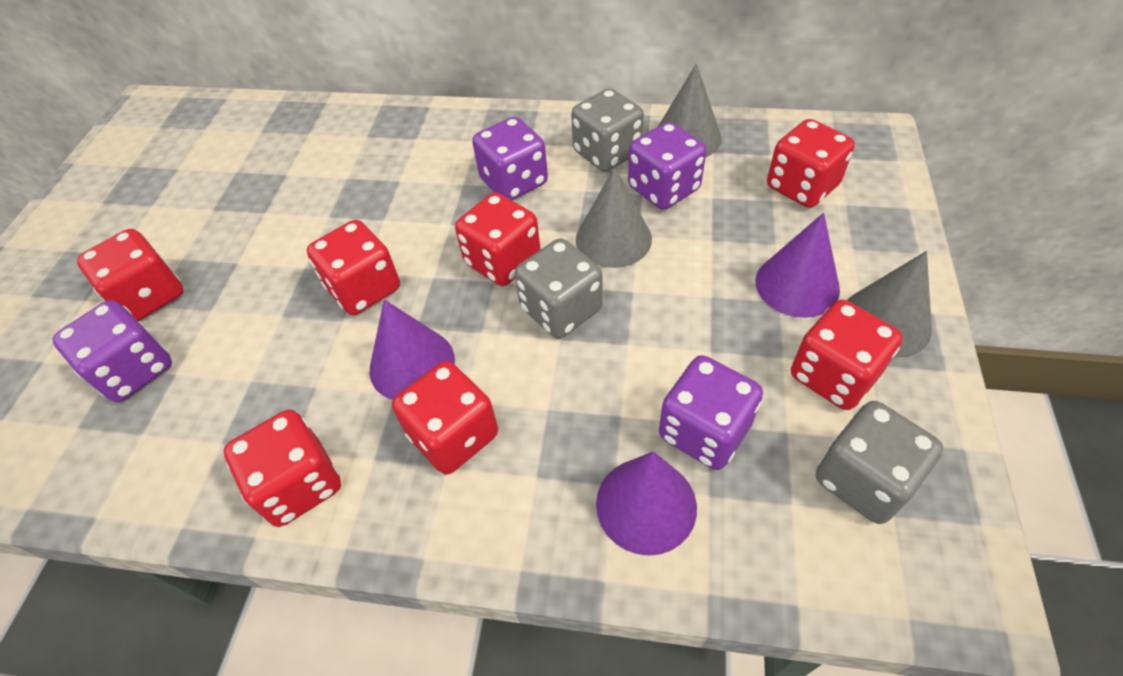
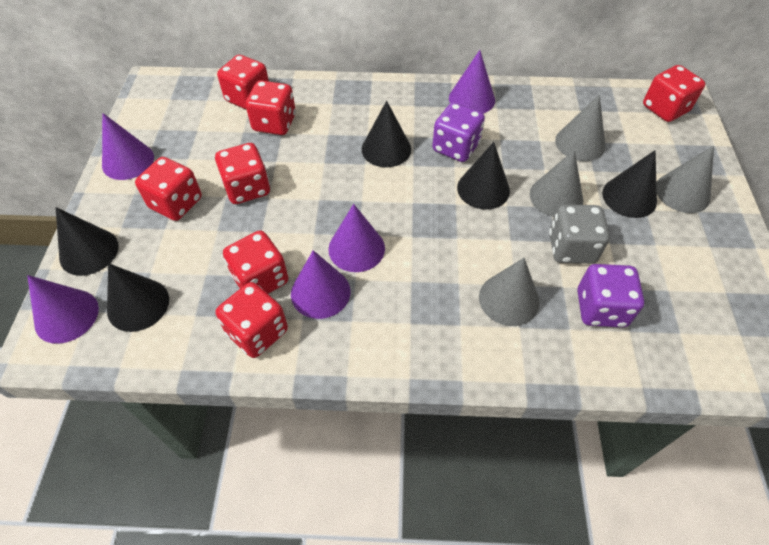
black cone: none = 0 -> [55,207,119,276] [107,263,169,332] [362,101,411,167] [457,142,510,210] [602,150,657,218] = 5
grey cone: [576,167,652,268] [659,64,722,157] [847,251,932,358] = 3 -> [479,258,540,326] [530,150,583,217] [555,95,606,161] [656,145,714,213] = 4
grey dice: [515,238,603,339] [571,88,644,172] [816,401,943,524] = 3 -> [549,204,610,264] = 1
purple cone: [369,299,455,400] [596,451,697,555] [756,213,840,318] = 3 -> [27,275,99,344] [102,113,154,180] [291,250,350,319] [328,204,385,272] [449,50,495,114] = 5
purple dice: [52,300,172,402] [472,117,548,200] [628,122,706,210] [659,355,763,470] = 4 -> [432,102,485,162] [577,264,644,328] = 2

